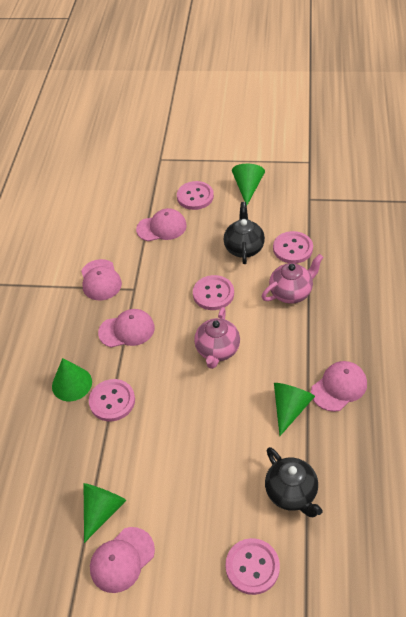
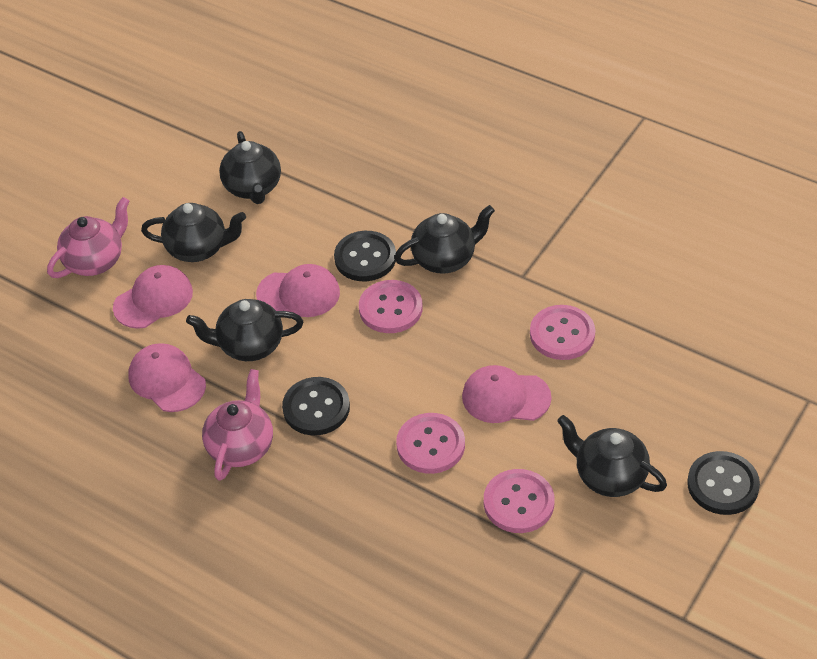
black button: none = 0 -> [282,377,350,435] [334,231,396,281] [687,451,760,515] = 3
black teapot: [224,202,265,264] [265,447,323,517] = 2 -> [141,203,246,262] [186,299,303,361] [219,131,281,204] [394,205,495,274] [557,415,667,497] = 5
green cone: [52,358,92,401] [83,483,127,543] [232,164,265,206] [274,383,315,436] = 4 -> none = 0
pink button: [89,379,135,421] [177,181,214,210] [193,275,234,310] [225,538,280,595] [273,231,313,263] = 5 -> [359,280,423,333] [396,413,465,474] [484,469,554,533] [530,305,595,360] = 4
pink cap: [81,259,122,300] [90,527,155,593] [98,309,155,348] [136,208,187,241] [311,361,367,412] = 5 -> [113,265,193,329] [128,343,206,412] [256,264,340,317] [462,365,552,423] = 4

